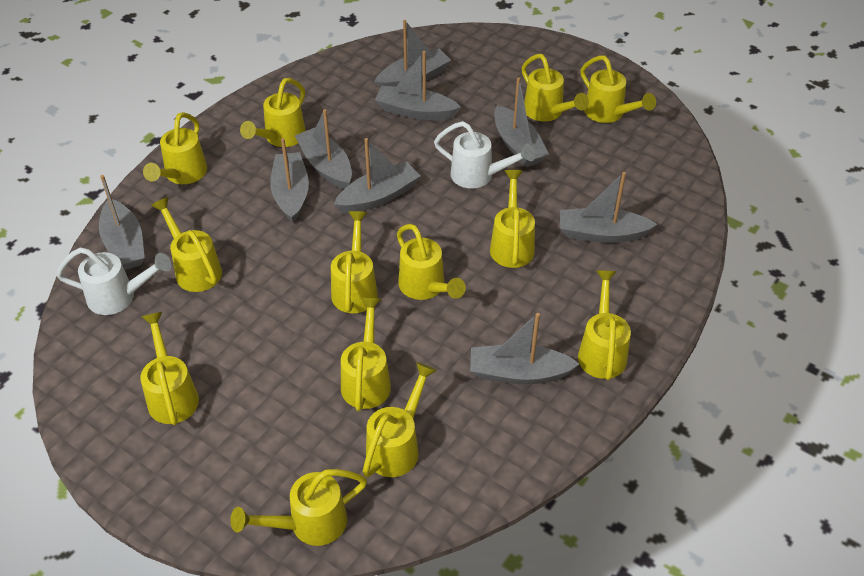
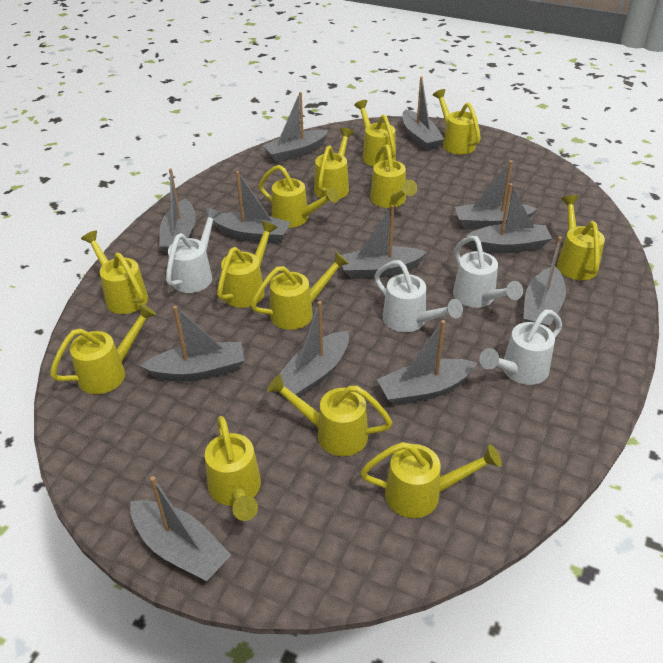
grey boat: [99,175,145,270] [270,138,309,223] [295,109,352,189] [334,138,420,213] [374,20,451,88] [375,51,461,120] [470,313,579,384] [494,77,549,167] [560,172,657,243] = 9 -> [130,476,231,581] [141,306,244,381] [159,168,196,254] [213,171,291,244] [263,92,329,162] [279,301,349,398] [341,205,427,279] [377,320,477,406] [402,77,444,151] [455,160,537,230] [465,183,552,253] [523,236,566,327] = 12
white watering can: [56,247,172,315] [434,121,535,189] = 2 -> [166,208,221,293] [374,260,463,332] [453,236,523,308] [479,310,562,385] = 4

